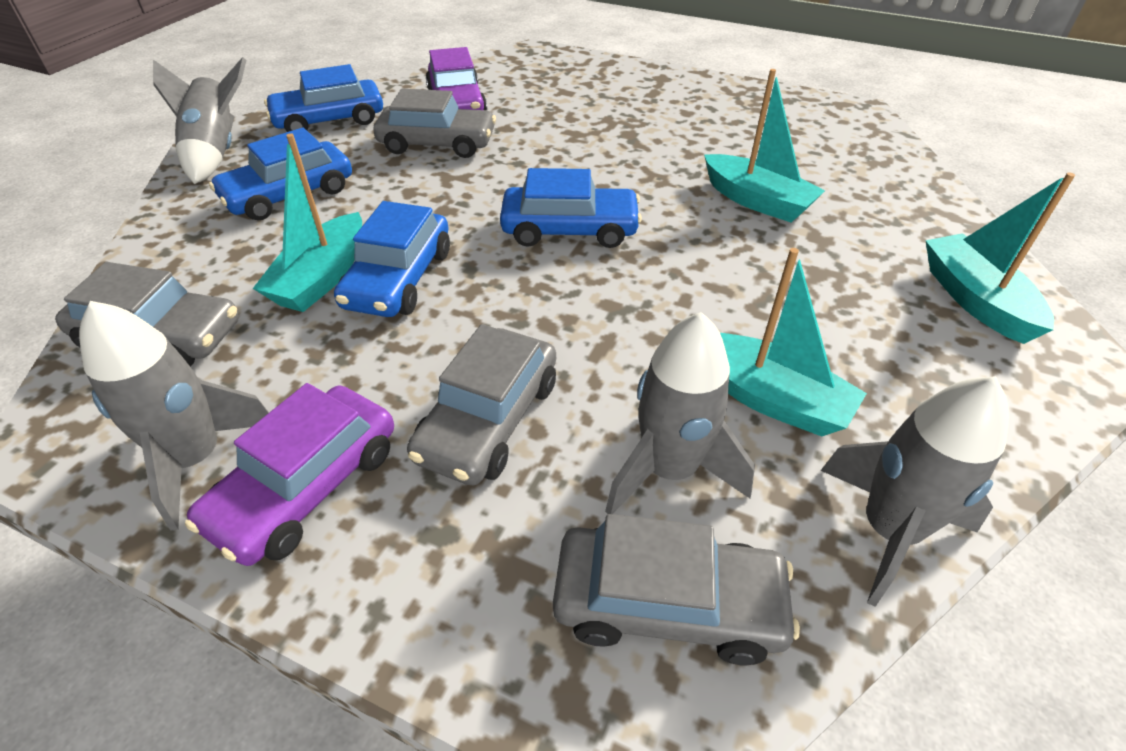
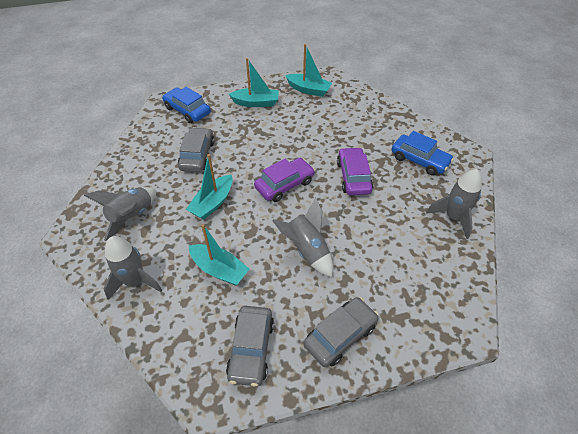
blue car: [209,128,352,221] [264,64,383,132] [334,201,450,317] [500,168,642,248] = 4 -> [162,87,211,123] [392,131,454,175] = 2
grey car: [55,262,239,367] [373,89,496,158] [407,324,556,485] [553,514,800,666] = 4 -> [178,127,214,172] [226,306,274,387] [304,297,379,367] = 3

